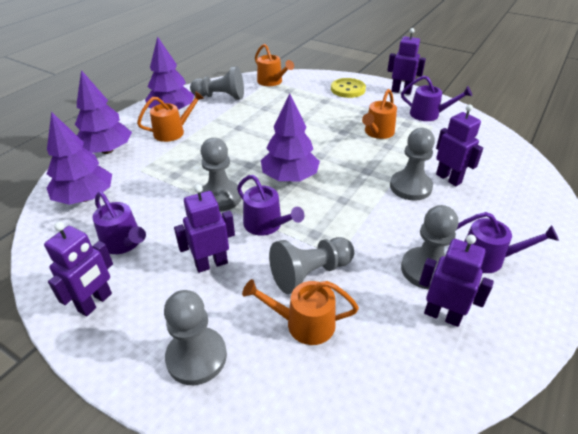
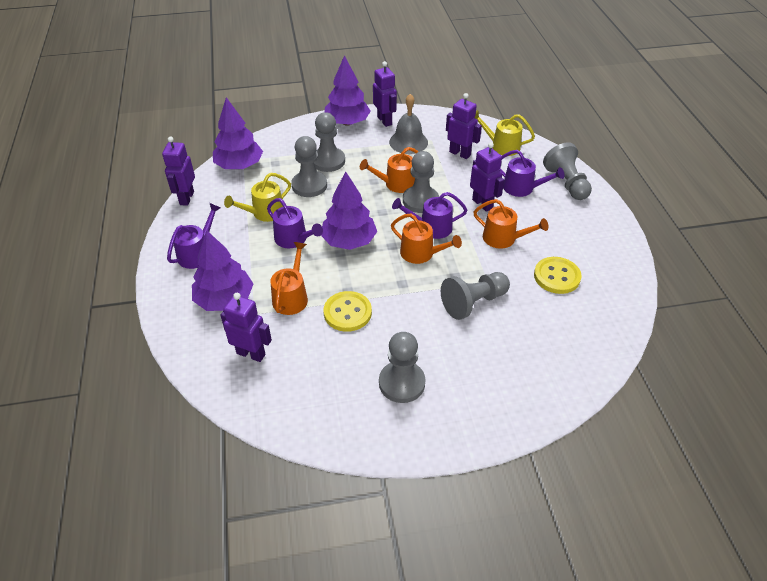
grey bell: none = 0 -> [389,94,428,154] = 1
yellow button: [331,78,366,98] = 1 -> [323,291,372,332] [534,257,581,294] = 2
yellow watering can: none = 0 -> [224,173,291,222] [474,110,535,156] = 2

